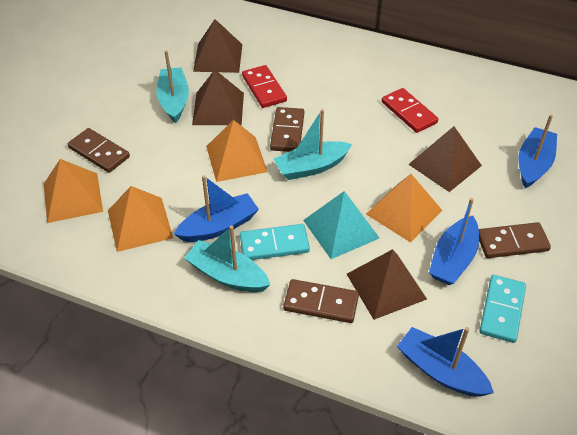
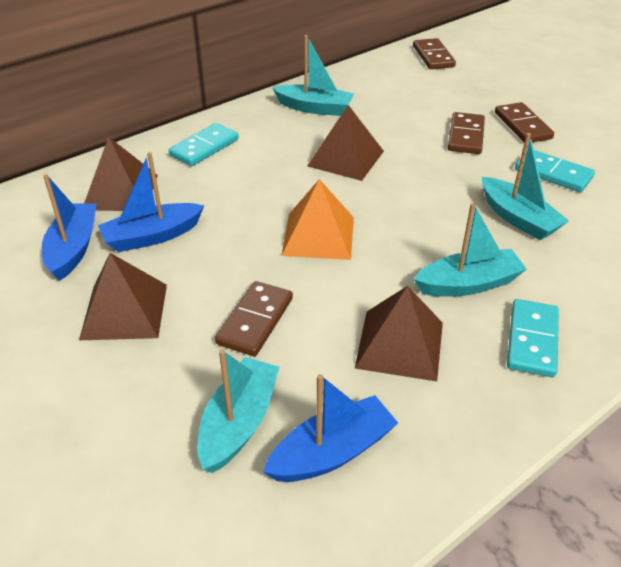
blue boat: [174,175,259,242] [397,327,494,397] [429,198,479,285] [518,115,557,188] = 4 -> [41,174,96,281] [98,152,204,252] [263,374,398,482] = 3
orange pyramid: [44,159,103,223] [108,186,173,252] [206,120,268,182] [366,174,442,243] = 4 -> [282,179,354,260] = 1
red domino: [242,65,287,108] [382,88,438,133] = 2 -> none = 0
turquoise boat: [156,51,189,123] [184,226,270,292] [274,109,352,180] = 3 -> [197,349,279,473] [272,35,354,116] [414,203,527,297] [482,133,569,240] = 4
turquoise domino: [240,224,310,260] [480,275,526,343] = 2 -> [169,123,239,166] [507,299,559,377] [515,150,595,192] = 3
turquoise pyramid: [303,191,379,259] = 1 -> none = 0

